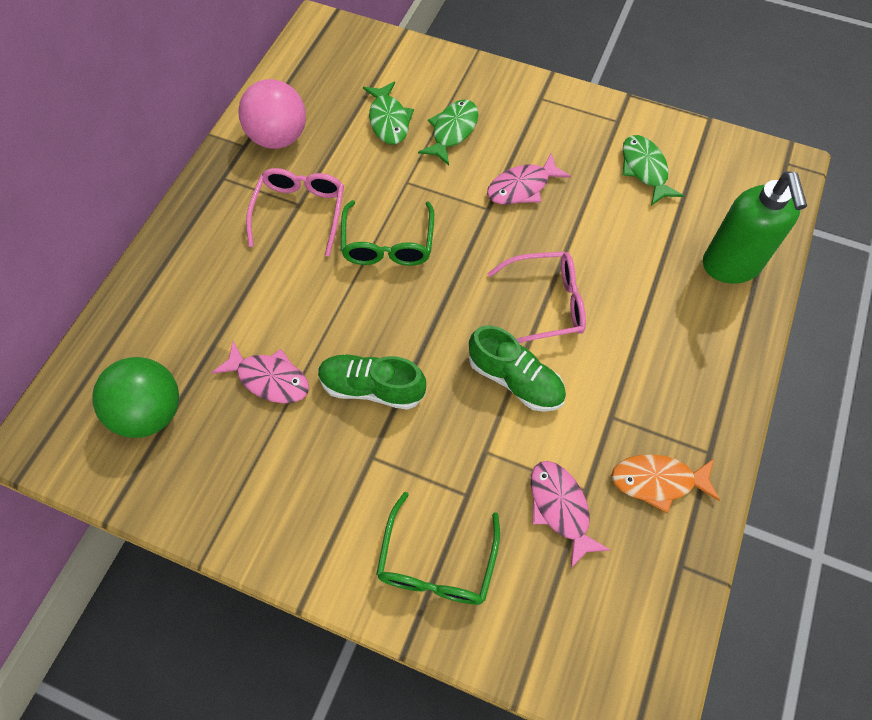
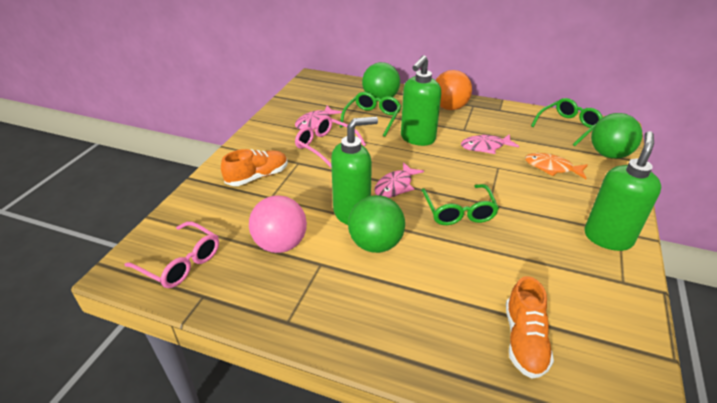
green ball: [92,357,179,438] = 1 -> [348,195,405,253] [362,62,400,99] [591,113,642,159] = 3
green fish: [363,81,414,145] [418,100,478,165] [622,135,684,206] = 3 -> none = 0
green glasses: [341,200,434,266] [376,492,500,605] = 2 -> [340,92,401,137] [421,184,499,225] [531,98,603,146] = 3
green shoe: [318,354,426,410] [469,325,566,412] = 2 -> none = 0
green soap dispenser: [703,171,807,284] = 1 -> [331,117,378,225] [401,55,441,146] [585,131,661,251] = 3
orange ball: none = 0 -> [435,70,472,110] = 1
orange shoe: none = 0 -> [221,149,288,186] [506,276,554,379] = 2

